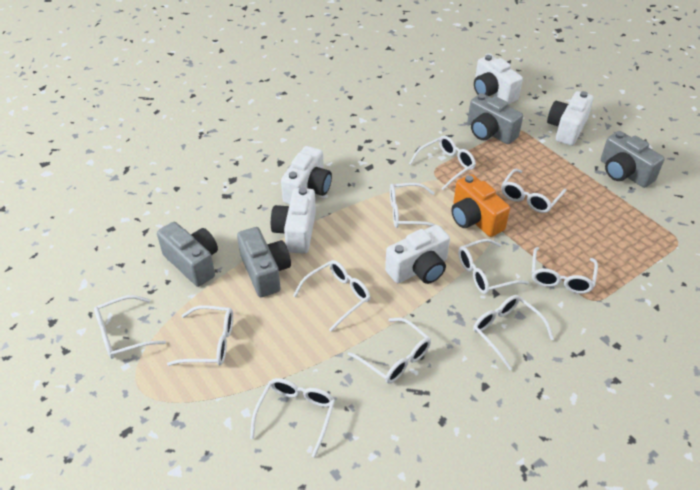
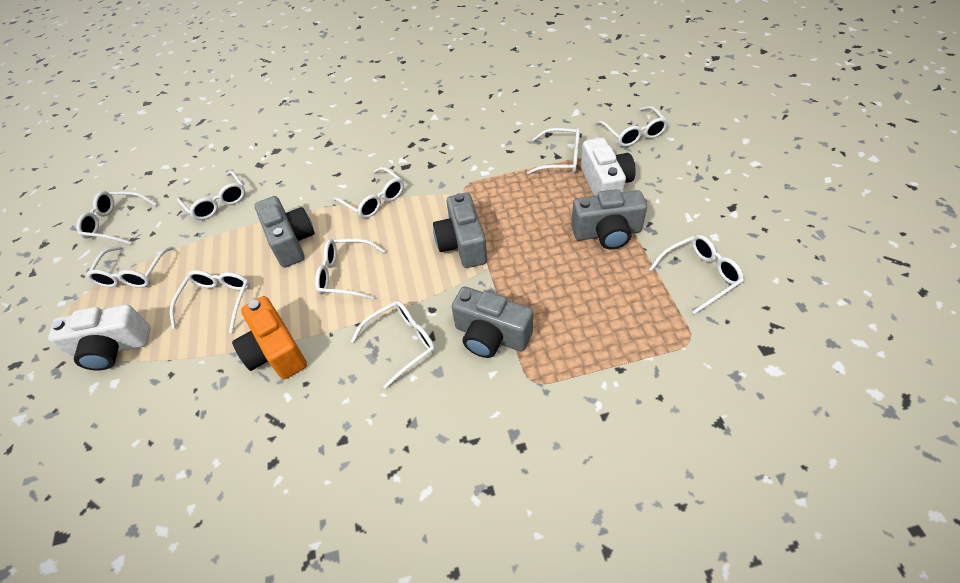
white camera: [271,187,316,254] [281,146,332,204] [385,225,450,284] [474,55,523,104] [547,91,594,146] = 5 -> [48,305,150,370] [581,138,636,196] = 2
white glasses: [94,295,166,359] [167,305,233,366] [250,378,335,458] [293,260,370,331] [348,318,431,384] [390,183,442,228] [409,136,476,190] [458,239,529,294] [473,295,554,370] [501,168,567,213] [532,247,598,294] = 11 -> [77,191,157,244] [86,246,174,288] [170,270,250,333] [177,170,245,220] [315,239,386,300] [333,167,404,218] [351,300,435,389] [527,128,580,175] [596,106,668,147] [649,235,744,314] = 10

